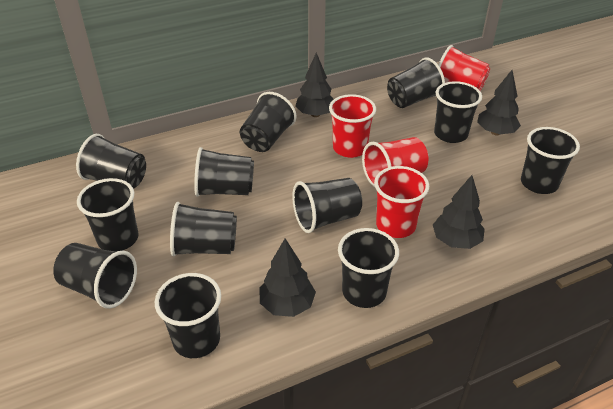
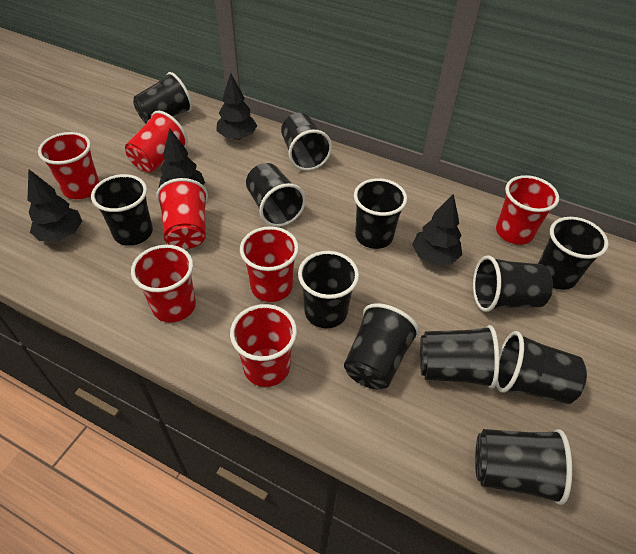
red cup: [329,94,376,158] [362,137,429,187] [374,166,429,238] [439,45,490,91] = 4 -> [38,132,99,199] [125,110,188,172] [131,245,196,322] [156,178,208,249] [230,304,297,387] [240,226,299,302] [496,175,559,245] = 7

